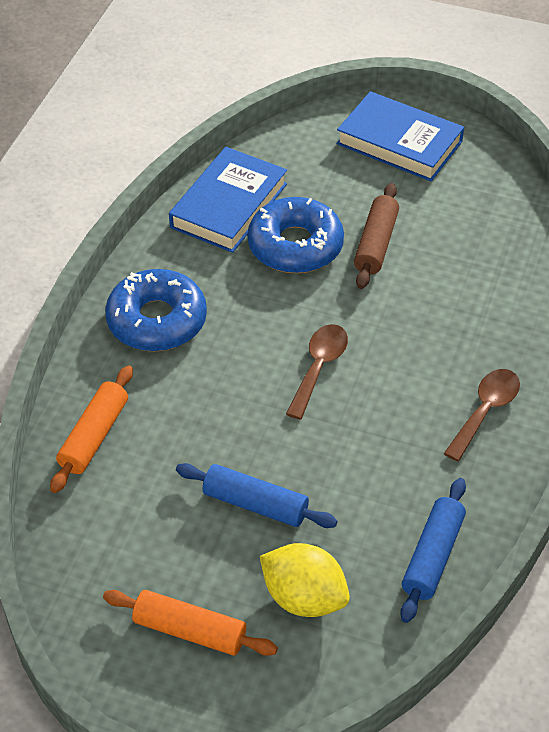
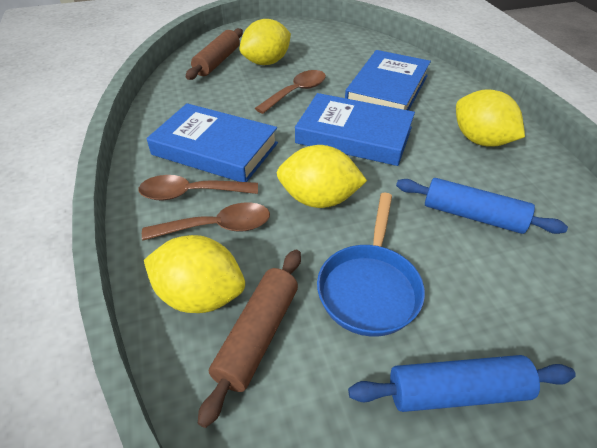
blue book: [169,147,287,253] [336,91,464,181] = 2 -> [147,103,278,182] [295,93,415,166] [345,50,431,111] = 3
blue donut: [105,269,207,351] [247,197,344,273] = 2 -> none = 0
blue pan: none = 0 -> [317,193,425,337] = 1
brown rolling pin: [354,183,399,289] = 1 -> [186,28,243,80] [198,250,301,428] = 2
brown spoon: [286,324,348,420] [444,369,520,461] = 2 -> [138,175,258,201] [142,202,270,241] [255,70,326,114] = 3
orange rolling pin: [50,365,133,493] [103,590,278,656] = 2 -> none = 0
yellow lemon: [260,543,350,617] = 1 -> [144,235,245,313] [240,19,291,65] [277,145,367,208] [456,89,525,147] = 4

